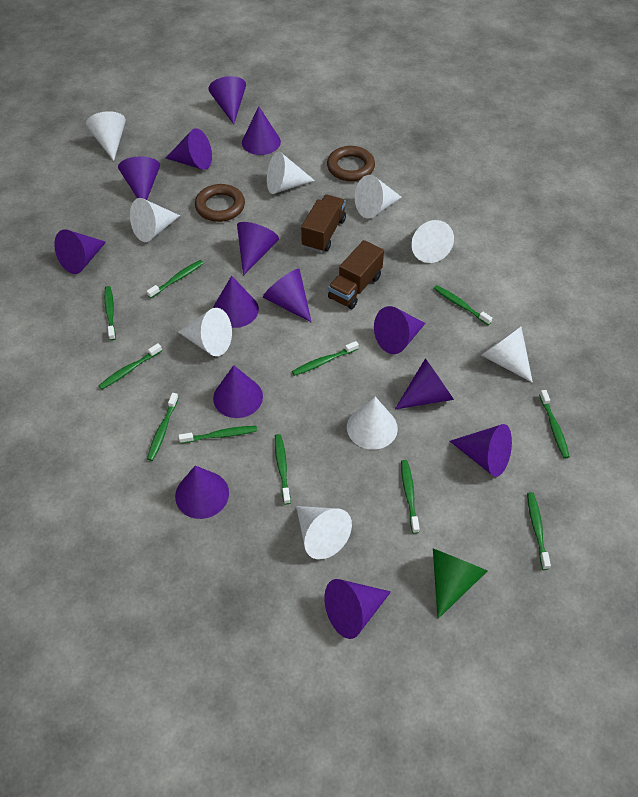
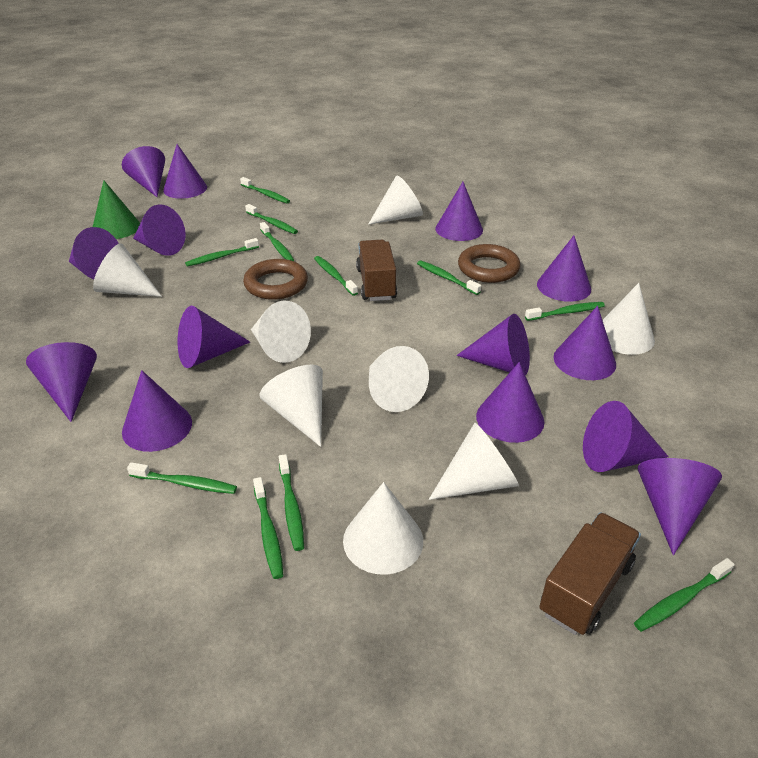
white cone: [86,111,126,161] [130,198,180,242] [178,308,232,356] [267,152,315,194] [296,506,352,559] [347,397,398,450] [355,175,402,219] [411,220,454,263] [481,326,533,383] = 9 -> [93,243,162,297] [251,301,311,363] [259,364,323,447] [343,482,423,575] [368,175,423,225] [369,346,429,412] [429,423,519,500] [603,283,655,355] = 8

